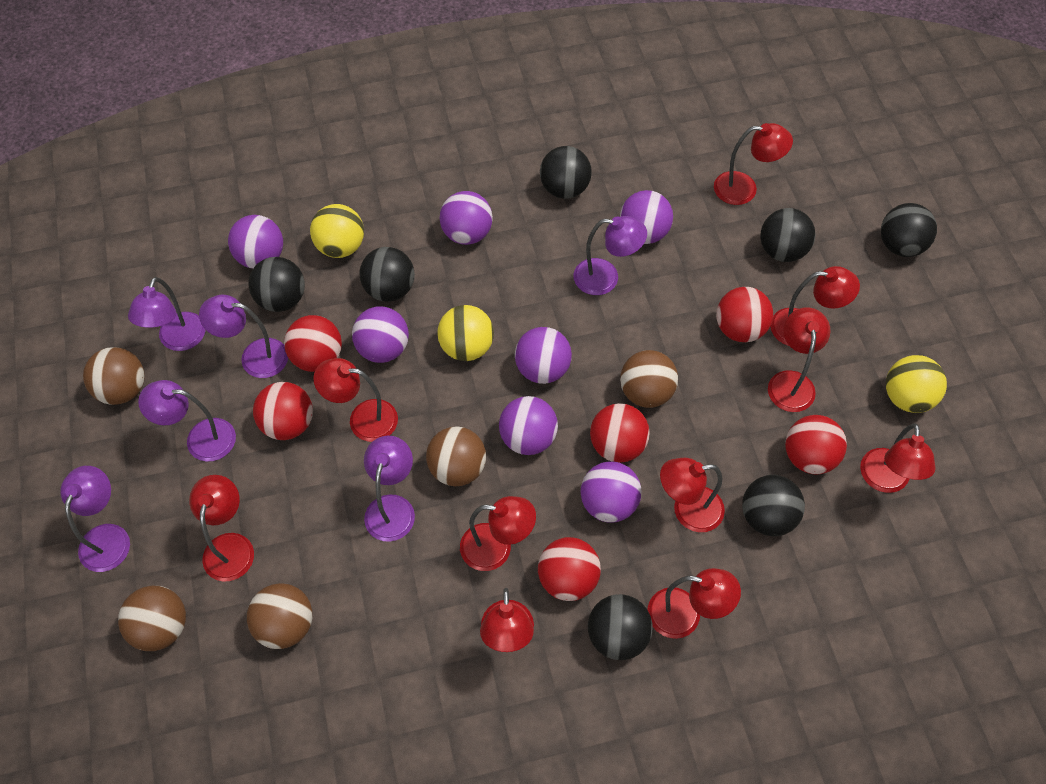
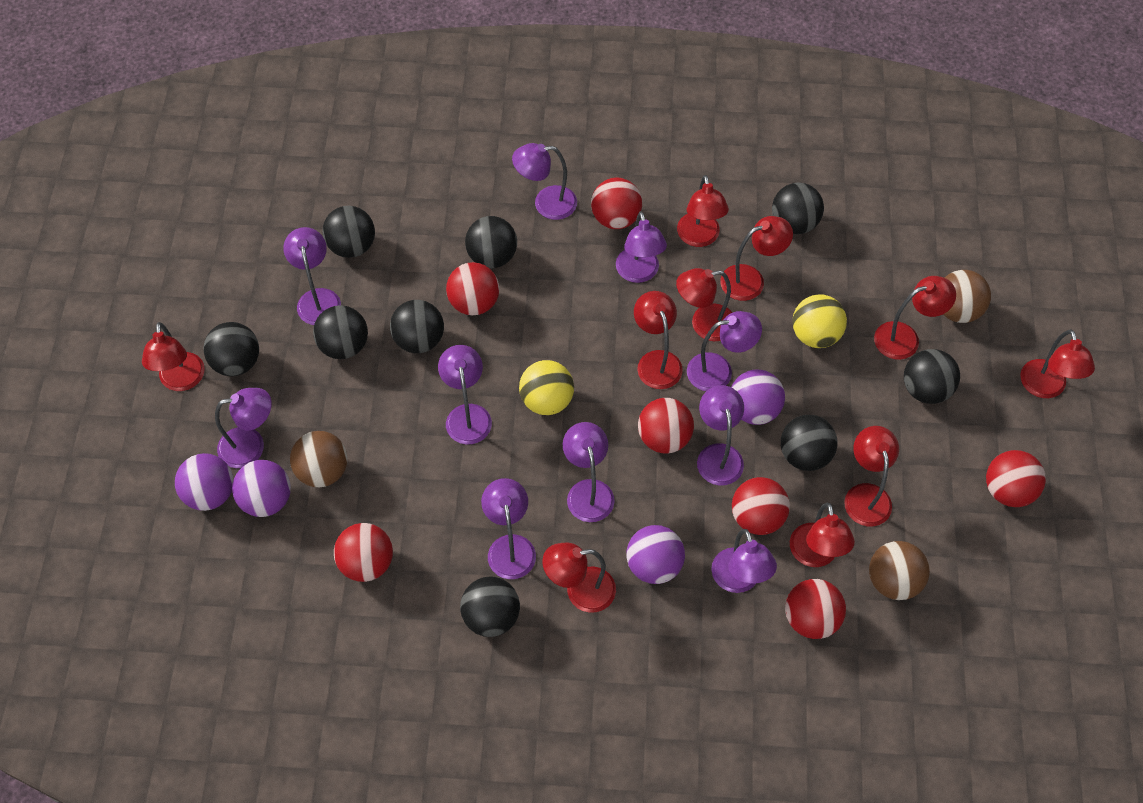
black ball: [248,257,305,312] [359,247,415,302] [540,146,592,199] [588,594,653,660] [742,475,805,536] [760,208,816,262] [881,203,937,257] = 7 -> [203,322,259,376] [313,305,368,359] [322,206,375,258] [390,300,444,353] [460,577,520,637] [465,216,517,268] [772,182,824,234] [781,415,837,471] [904,349,960,404] = 9
brown ball: [83,347,145,405] [118,586,186,651] [247,583,312,649] [426,426,486,486] [620,350,678,408] = 5 -> [290,431,347,487] [869,541,930,600] [943,270,991,323] = 3
purple ball: [228,215,283,268] [352,306,409,363] [440,191,493,245] [499,396,558,455] [515,327,572,384] [580,461,641,523] [620,190,673,244] = 7 -> [175,453,234,511] [232,460,291,517] [626,525,685,584] [731,370,785,425] = 4
purple lamp: [60,466,130,572] [128,277,206,351] [138,380,236,462] [199,295,288,378] [364,436,415,542] [574,216,647,295] = 6 -> [215,388,271,468] [283,227,341,325] [438,345,492,445] [481,478,536,579] [512,143,577,220] [563,422,615,522] [616,211,667,283] [687,311,762,391] [697,385,744,485] [711,529,777,593] = 10
red ball: [253,382,313,440] [284,315,342,372] [538,537,601,601] [590,403,650,463] [716,287,773,342] [785,415,847,474] = 6 -> [334,523,393,582] [446,262,499,315] [591,178,642,229] [638,398,694,454] [732,477,790,535] [785,579,846,639] [986,450,1046,507] = 7
yellow ball: [310,204,364,258] [437,305,494,361] [886,355,947,413] = 3 -> [519,360,574,415] [792,294,847,348] = 2

